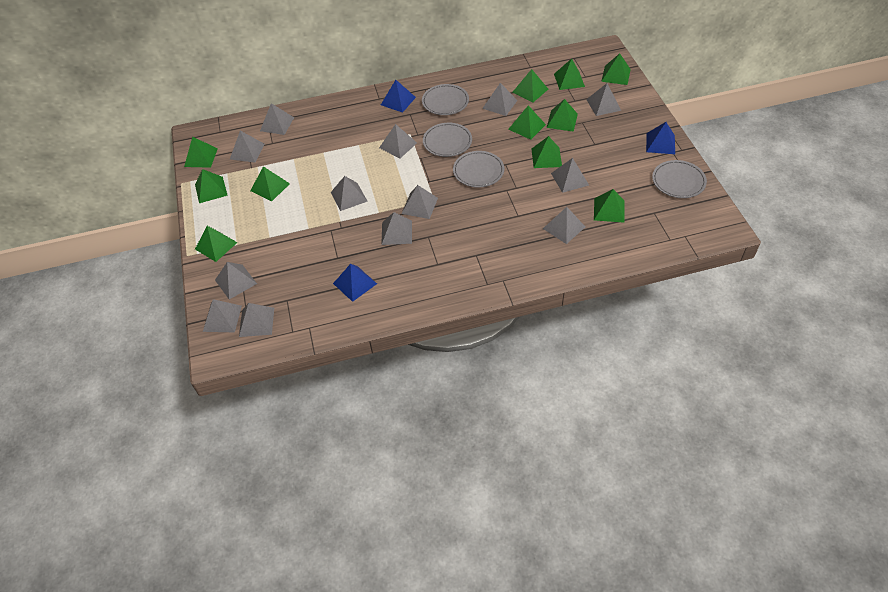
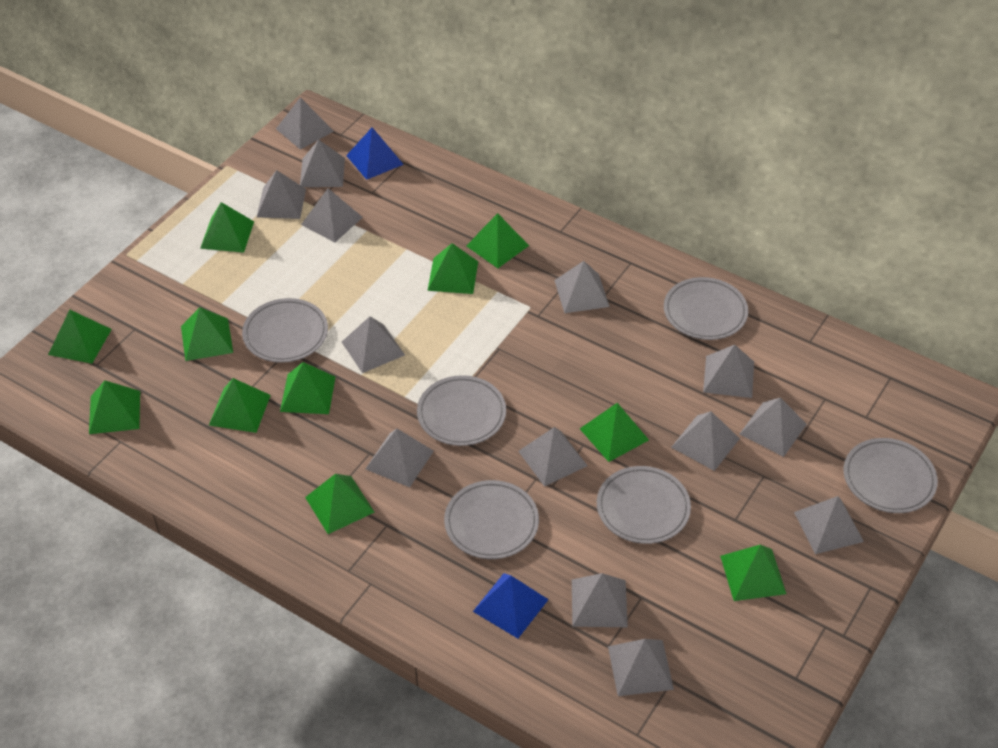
blue pyramid: [333,264,377,302] [381,80,416,113] [646,122,675,154] = 3 -> [346,127,404,180] [473,573,549,639] = 2
grey plate: [422,84,469,115] [423,123,472,157] [453,151,504,188] [652,160,707,198] = 4 -> [242,298,328,363] [417,375,506,446] [444,480,539,559] [597,466,691,544] [664,277,748,340] [844,438,938,513] = 6
grey pyramid: [203,299,242,332] [215,262,257,299] [230,131,265,163] [239,303,274,337] [260,103,294,135] [331,176,368,211] [379,124,417,158] [381,212,412,245] [401,185,438,219] [482,83,518,116] [543,207,585,244] [551,158,589,193] [586,83,621,116] = 13 -> [257,170,306,219] [276,97,334,150] [300,140,345,187] [301,188,363,242] [342,316,405,373] [366,429,434,487] [518,427,588,487] [554,261,610,313] [572,573,628,627] [608,639,674,696] [671,411,740,471] [703,345,754,398] [740,397,807,457] [794,496,864,554] = 14

